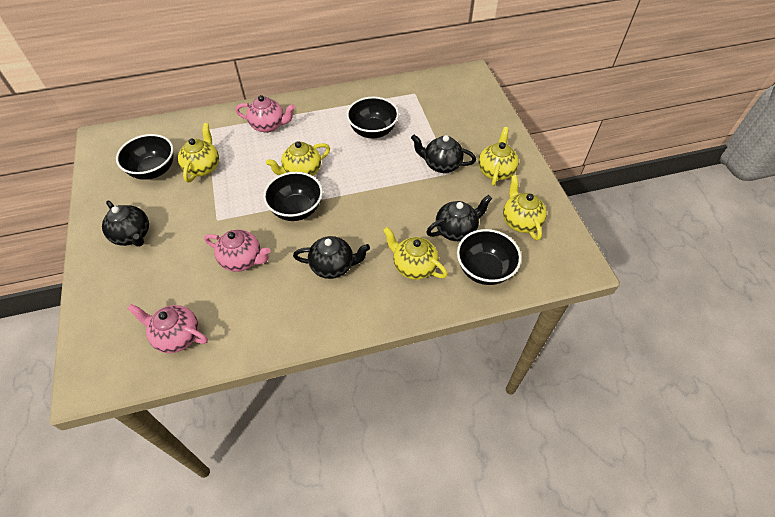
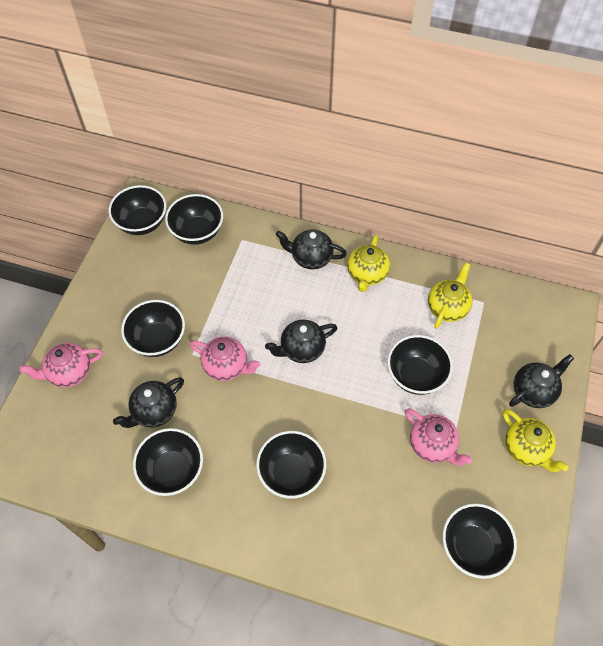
black bowl: [116,134,174,180] [263,172,323,221] [347,97,399,139] [457,229,521,285] = 4 -> [109,185,166,235] [121,300,185,357] [133,428,203,496] [165,194,223,245] [256,431,326,499] [387,335,453,395] [443,503,517,579] = 7
yellow teapot: [178,123,219,182] [266,141,330,176] [383,227,448,280] [478,127,519,186] [503,175,547,241] = 5 -> [347,234,390,292] [428,262,472,329] [503,409,569,472] = 3

